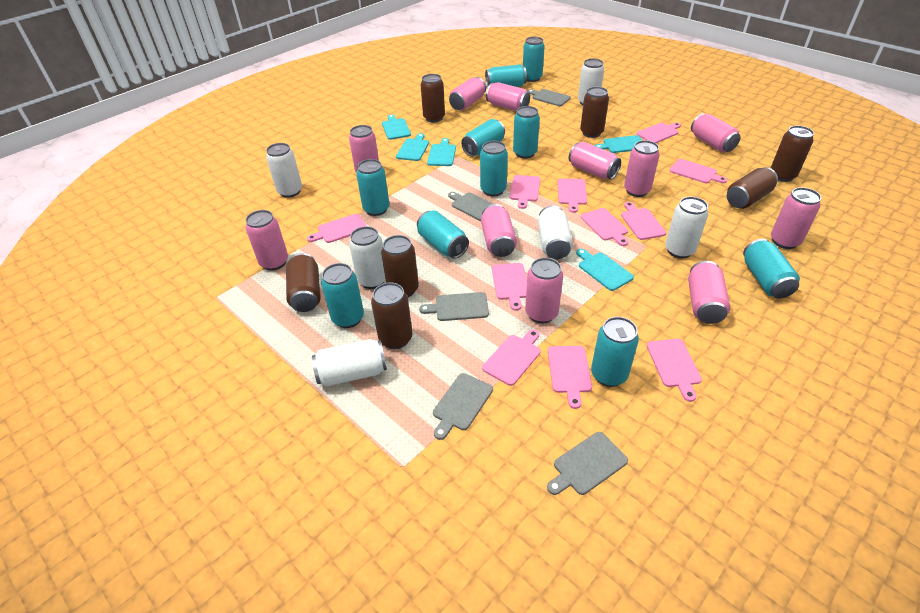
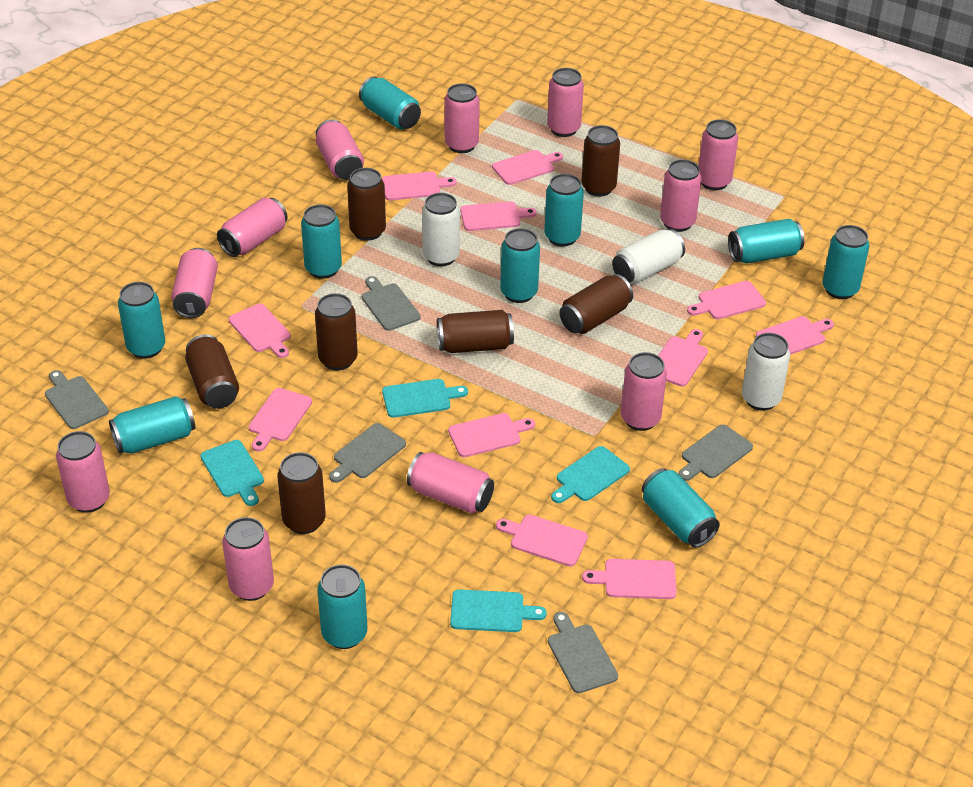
turquoise cutting board: [382,114,411,140] [396,133,429,161] [427,138,456,166] [576,249,634,291] [595,135,642,153] = 5 -> [200,440,264,506] [382,379,468,418] [450,589,547,632] [551,446,630,503] = 4
white can: [266,143,302,198] [312,339,387,386] [349,226,386,289] [538,205,573,259] [578,58,604,105] [665,197,708,258] = 6 -> [422,193,460,266] [612,229,685,284] [742,333,790,411] = 3

